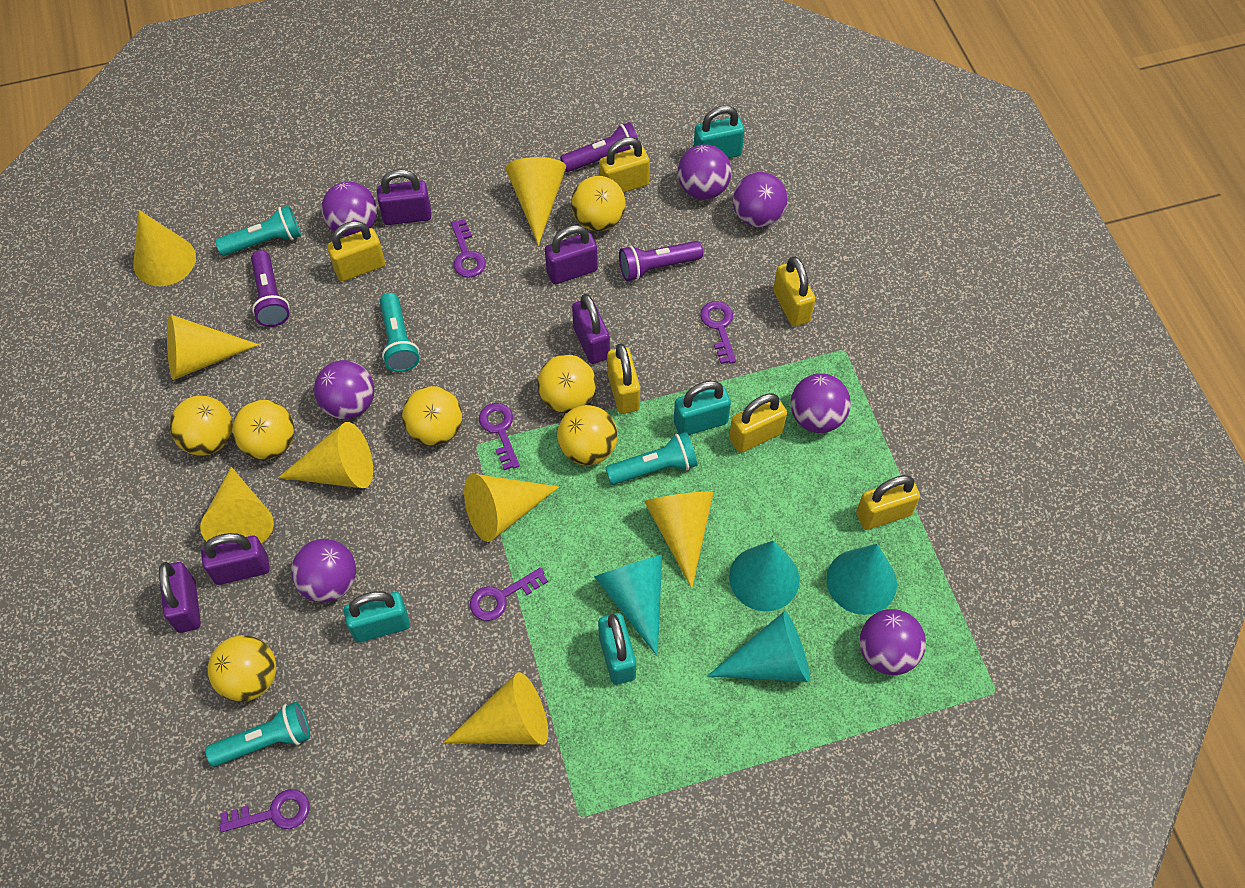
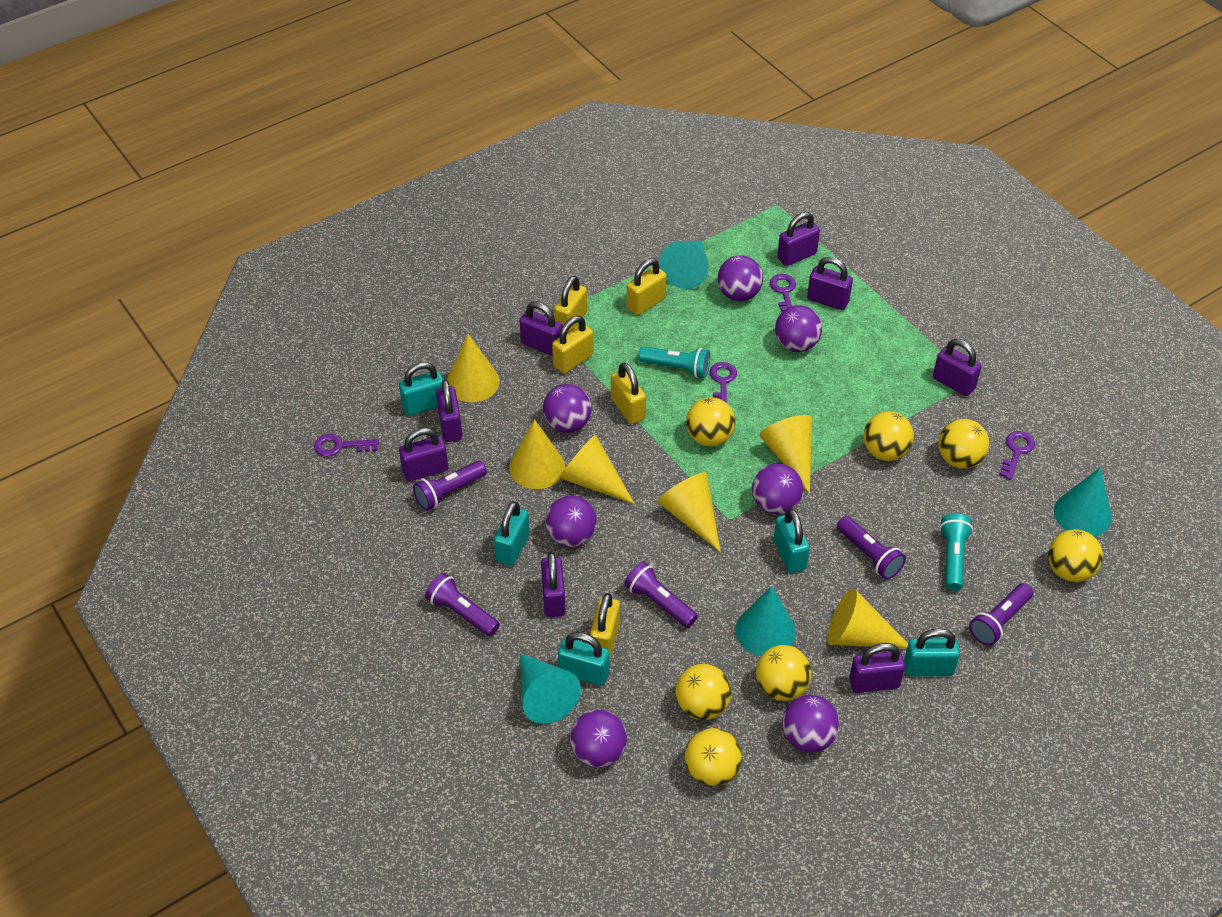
purple flashlight: [251,250,290,327] [560,122,638,172] [619,241,703,281] = 3 -> [413,461,487,511] [425,573,500,636] [624,561,698,628] [837,516,906,579] [969,583,1033,646] = 5
purple key: [220,789,310,832] [451,219,486,277] [470,567,548,621] [479,403,520,470] [700,301,736,364] = 5 -> [314,434,379,457] [710,362,737,403] [770,274,796,312] [999,431,1035,480] = 4
purple padlock: [159,562,201,633] [201,533,270,585] [377,169,432,225] [545,225,598,284] [572,294,610,364] = 5 -> [399,428,448,482] [436,379,462,442] [520,301,563,356] [541,552,566,617] [777,212,820,266] [807,257,853,310] [849,643,905,693] [933,339,982,396] = 8
turquoise flashlight: [205,702,310,767] [215,205,301,256] [380,293,419,372] [605,432,697,485] = 4 -> [638,346,710,378] [939,513,973,591] = 2
turquoise padlock: [344,591,410,642] [598,613,636,685] [674,381,731,435] [693,106,745,158] = 4 -> [399,362,444,416] [494,501,530,566] [558,632,610,686] [774,508,810,573] [904,628,960,677] = 5
yellow cone: [133,210,196,286] [167,314,259,380] [200,467,274,544] [278,422,373,488] [444,672,548,745] [464,474,559,542] [505,157,566,245] [645,491,714,588] = 8 -> [447,334,500,402] [509,419,565,489] [559,435,635,504] [657,472,721,552] [759,415,813,494] [827,589,908,648] = 6
yellow padlock: [327,221,385,281] [599,137,650,193] [607,344,640,414] [729,393,787,453] [773,256,815,326] [856,475,920,530] = 6 -> [552,316,594,374] [554,276,587,331] [590,593,620,659] [611,363,646,424] [627,259,667,315] = 5

